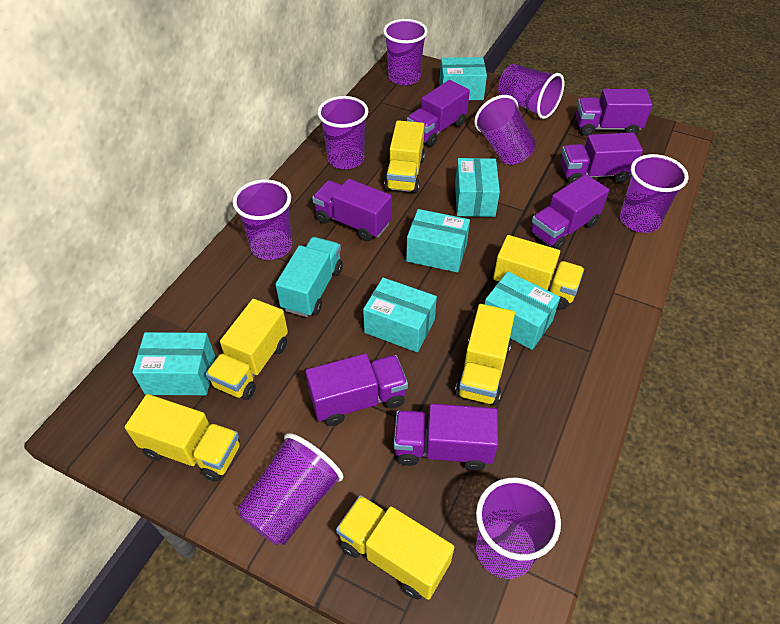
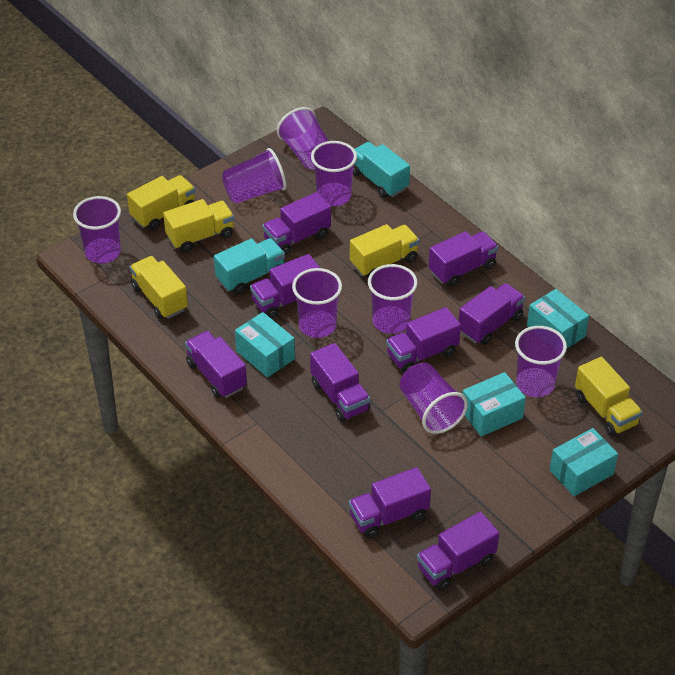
purple truck: [305,354,408,426] [312,179,392,241] [394,404,498,471] [407,80,470,146] [530,174,609,249] [560,132,643,184] [576,89,652,136] = 7 -> [185,331,247,398] [250,254,320,318] [262,192,331,255] [310,343,370,422] [349,467,431,538] [386,307,461,373] [417,512,499,590] [429,231,498,287] [459,283,525,345] = 9
turquoise box: [132,332,215,395] [363,278,437,352] [406,209,470,273] [439,57,487,100] [455,158,500,217] [485,271,560,350] = 6 -> [235,312,295,377] [463,372,526,437] [527,289,589,348] [550,428,618,496] = 4
turquoise truck: [275,237,343,317] = 1 -> [214,238,285,294] [353,142,410,198] = 2
yellow truck: [125,394,240,482] [206,299,288,400] [336,495,454,600] [384,120,425,193] [455,304,515,405] [493,235,584,310] = 6 -> [127,175,196,230] [130,256,188,319] [163,199,234,252] [350,224,419,278] [575,357,643,436] = 5

